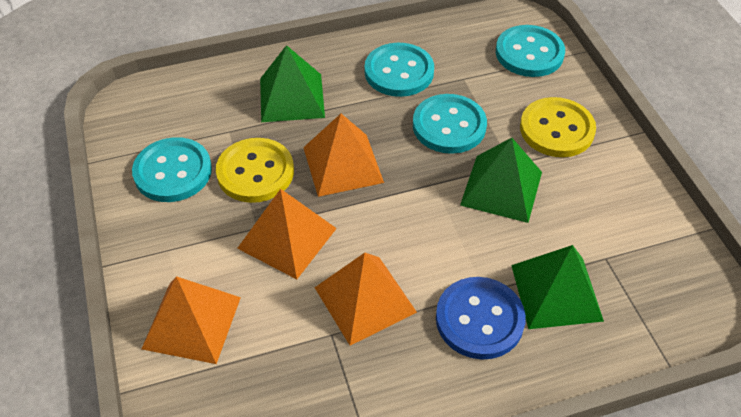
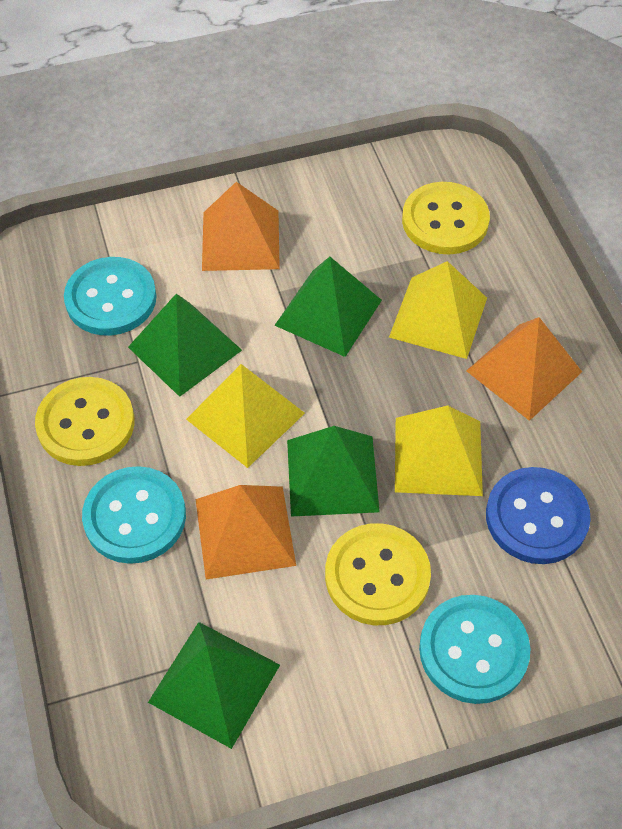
green pyramid: [260,45,325,122] [460,138,542,223] [511,245,604,329] = 3 -> [128,294,242,397] [148,622,280,749] [274,256,382,357] [287,426,380,517] = 4
orange pyramid: [142,276,241,364] [237,189,337,279] [303,114,384,197] [314,253,417,346] = 4 -> [196,485,296,579] [202,182,280,271] [466,317,582,421] = 3
turquoise button: [132,137,212,202] [365,43,434,97] [413,94,487,154] [496,25,565,77] = 4 -> [64,257,156,336] [82,466,186,564] [419,595,530,704] = 3
yellow button: [216,138,294,203] [520,97,596,157] = 2 -> [35,377,134,466] [325,523,431,625] [402,182,490,254] = 3
yellow pyramid: none = 0 -> [186,364,305,468] [389,261,487,359] [395,406,483,496] = 3

